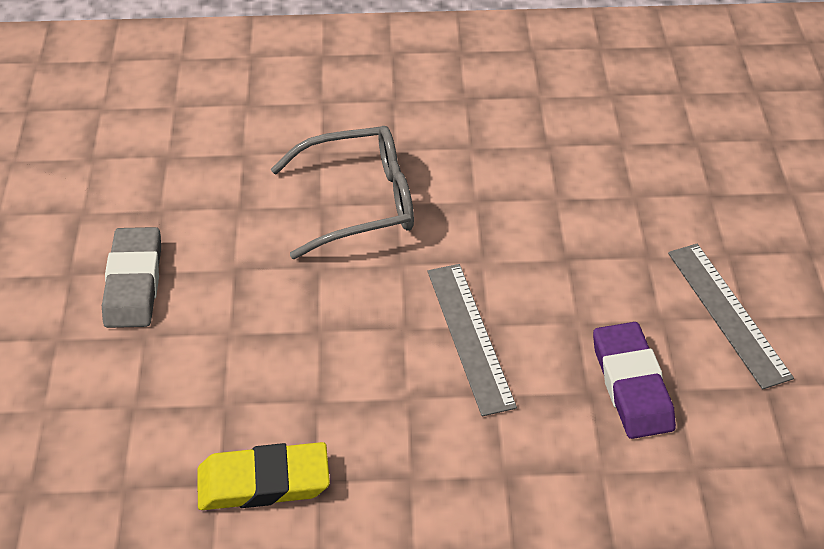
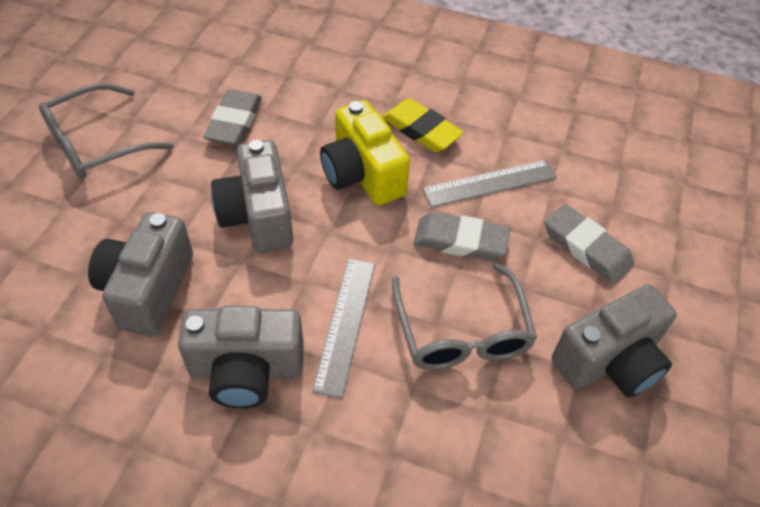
grey camera: none = 0 -> [88,212,193,336] [178,306,304,408] [211,140,293,252] [552,284,677,398] = 4
grey eraser: [102,227,161,328] = 1 -> [204,89,262,145] [413,212,510,261] [544,204,634,284] = 3
grey glasses: [271,126,414,259] = 1 -> [39,83,174,179] [392,263,537,370] = 2
purple eraser: [593,322,676,439] = 1 -> none = 0
yellow camera: none = 0 -> [320,100,410,206] = 1

